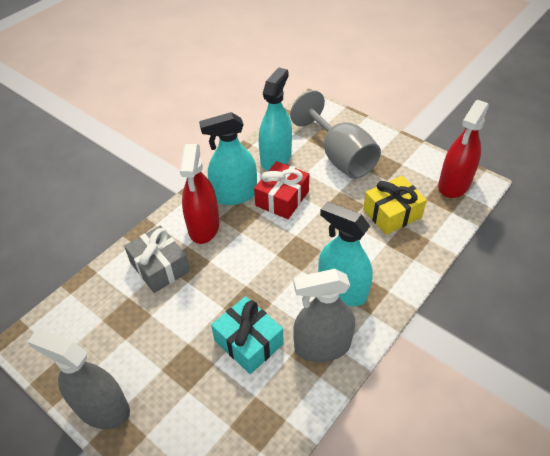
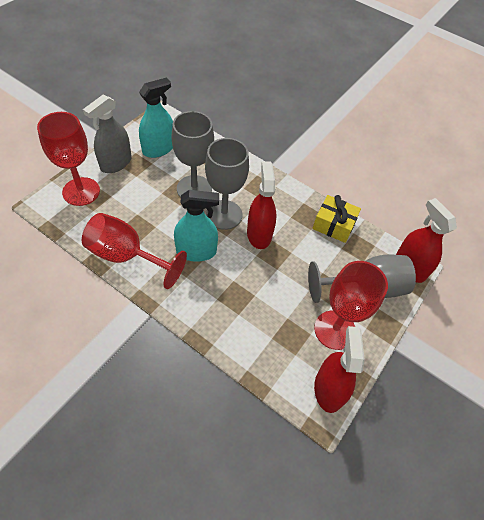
grey gift: [124,226,190,293] = 1 -> none = 0
grey goblet: [290,90,381,179] = 1 -> [171,111,214,198] [205,138,249,230] [308,254,416,303] = 3
grey spray bottle: [27,329,130,429] [293,269,355,362] = 2 -> [83,95,132,173] = 1
red gift: [254,161,309,219] = 1 -> none = 0
red goblet: none = 0 -> [37,112,100,206] [82,213,187,289] [314,261,388,350] = 3
red spray bottle: [180,144,219,244] [438,100,489,198] = 2 -> [247,162,276,249] [314,326,365,413] [396,198,457,283] = 3
turquoise gift: [211,296,284,374] = 1 -> none = 0
turquoise spray bottle: [199,112,257,205] [259,67,292,171] [318,202,373,306] = 3 -> [139,78,173,158] [174,190,219,262] = 2

